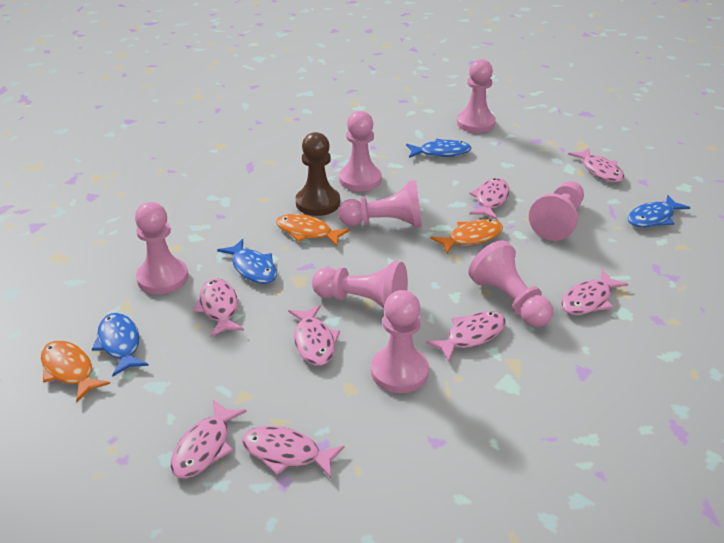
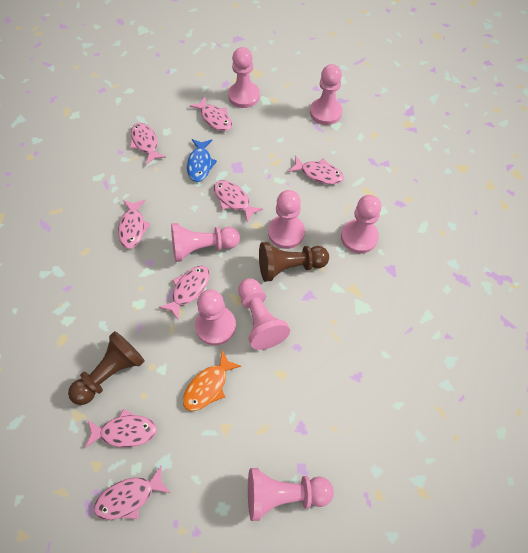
blue fish: [92,313,149,376] [217,239,277,284] [406,139,471,158] [628,195,691,228] = 4 -> [187,139,217,182] = 1
brown pawn: [295,132,340,216] = 1 -> [68,331,145,405] [259,242,329,282] = 2
orange fish: [41,341,110,402] [276,214,350,246] [431,219,503,254] = 3 -> [183,351,241,411] = 1

